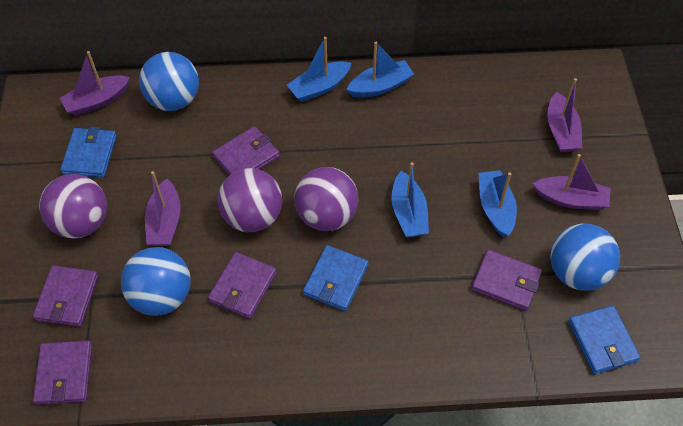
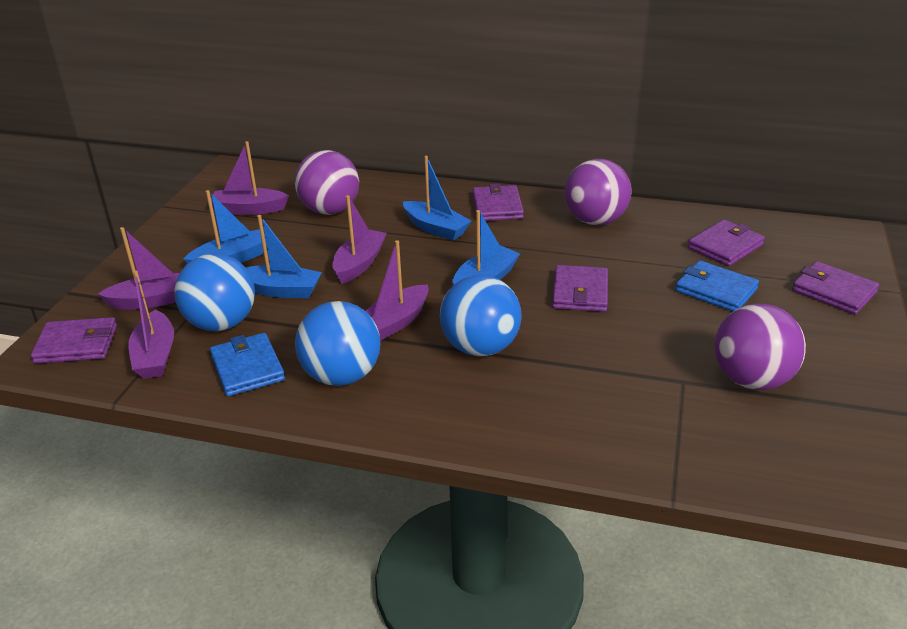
blue wallet: [60,127,117,178] [303,245,369,311] [568,305,641,374] = 3 -> [210,333,285,396] [675,261,759,312] = 2
purple boat: [59,51,130,116] [145,171,180,246] [532,154,611,210] [547,78,582,152] = 4 -> [98,227,179,310] [128,270,174,379] [211,141,289,215] [332,195,387,284] [366,240,429,341] = 5

